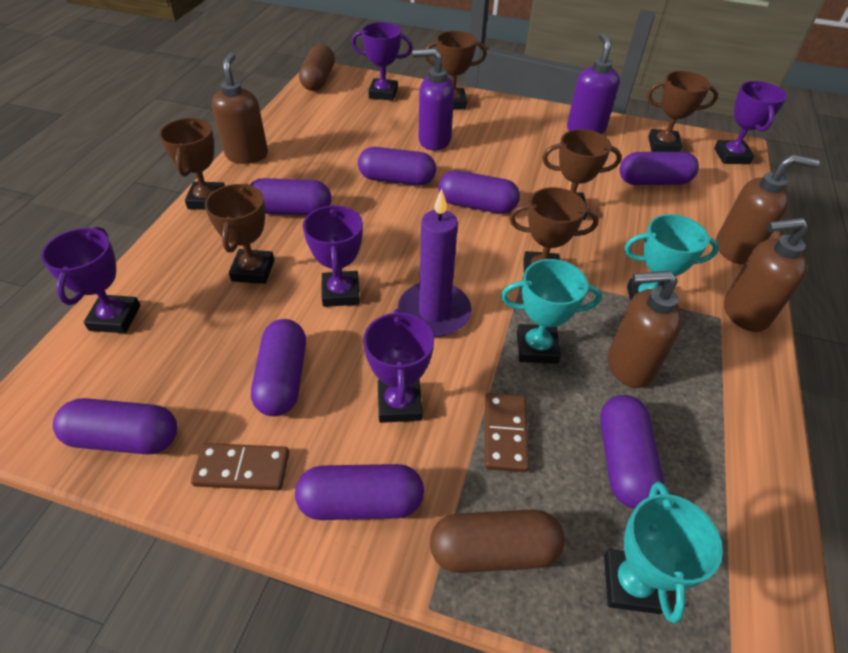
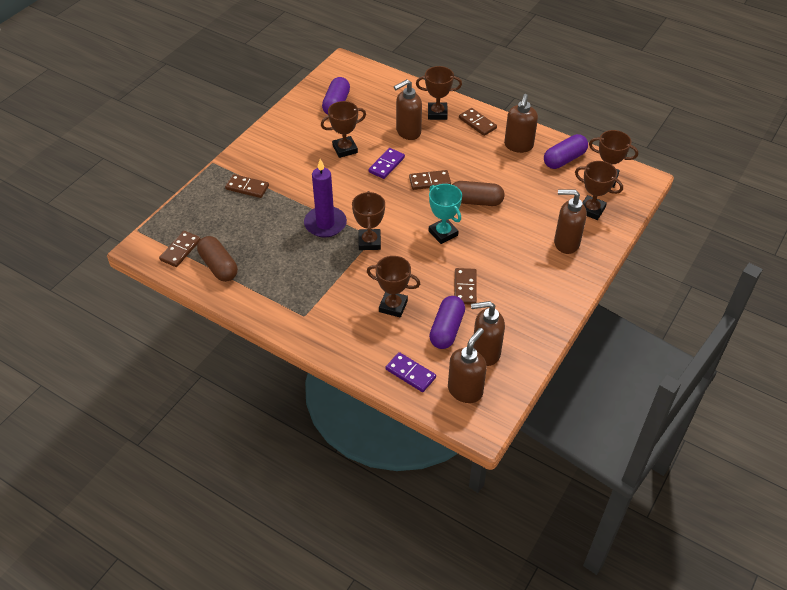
brown domino: [191,443,289,490] [485,393,529,472] = 2 -> [159,231,201,267] [225,174,269,198] [409,170,451,190] [454,268,477,304] [459,108,497,136] = 5
brown soap dispenser: [212,52,268,164] [608,271,683,388] [716,155,820,265] [724,218,808,332] = 4 -> [394,79,422,140] [448,328,487,403] [471,301,505,366] [504,94,538,153] [554,190,587,254] = 5
purple capsule: [53,398,177,454] [250,178,331,215] [251,319,306,416] [295,464,424,520] [358,147,436,186] [438,170,520,214] [600,395,664,509] [620,152,699,185] = 8 -> [322,77,350,115] [429,296,465,349] [544,134,588,169] = 3
purple domino: none = 0 -> [368,148,405,179] [386,352,436,392] = 2
purple soap dispenser: [413,48,454,150] [567,33,620,134] = 2 -> none = 0
purple trophy: [41,227,140,333] [303,205,363,307] [352,22,413,101] [363,309,434,423] [714,81,787,164] = 5 -> none = 0
turquoise trophy: [501,259,602,364] [604,482,723,624] [625,214,719,301] = 3 -> [429,184,462,244] = 1

